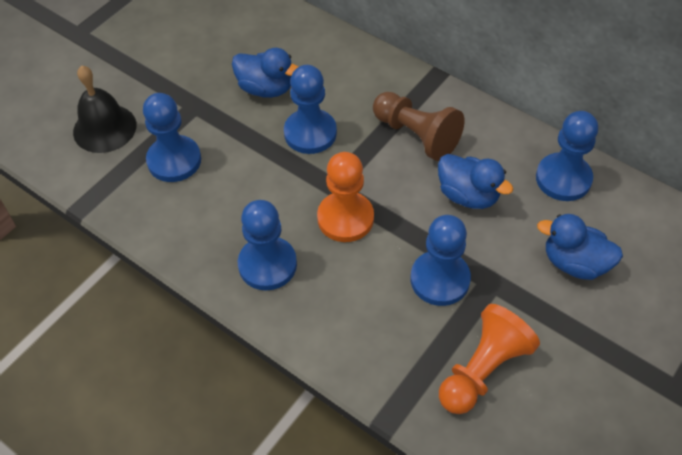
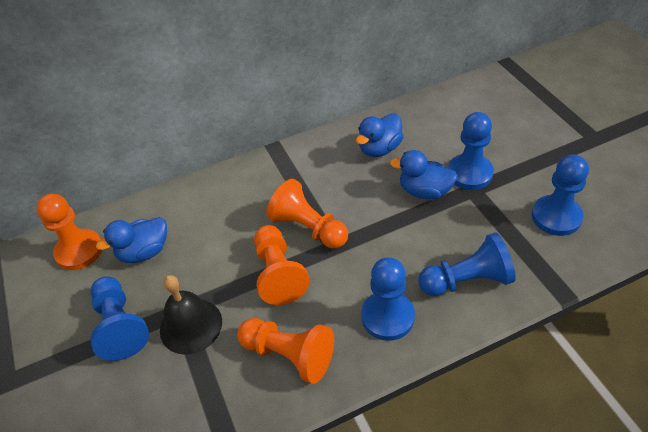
brown pawn: [373,92,465,161] = 1 -> none = 0
orange pawn: [317,152,374,242] [439,304,540,414] = 2 -> [36,194,102,270] [237,318,334,384] [254,225,310,305] [266,179,348,249] = 4

